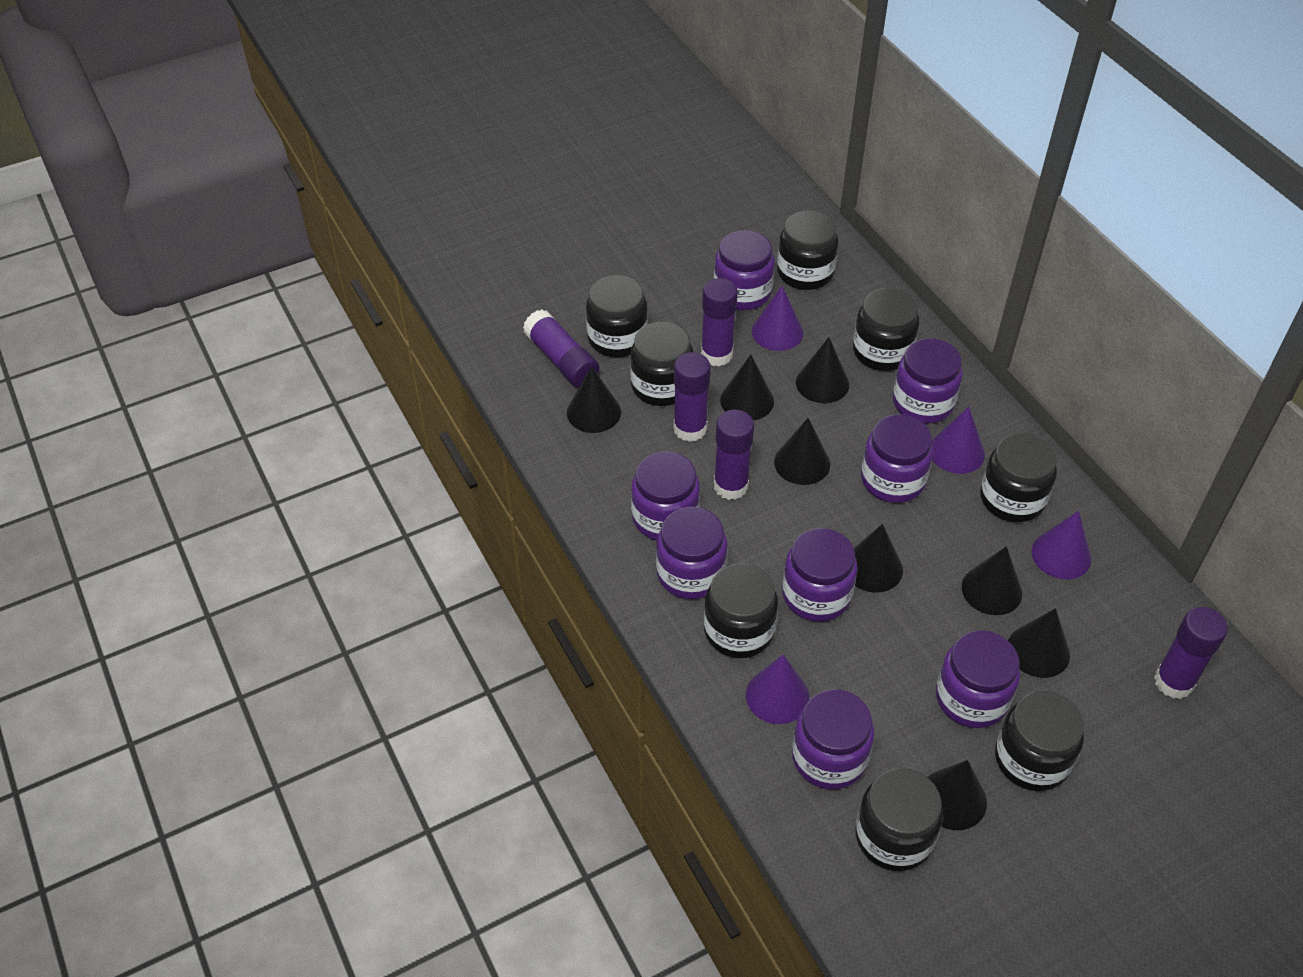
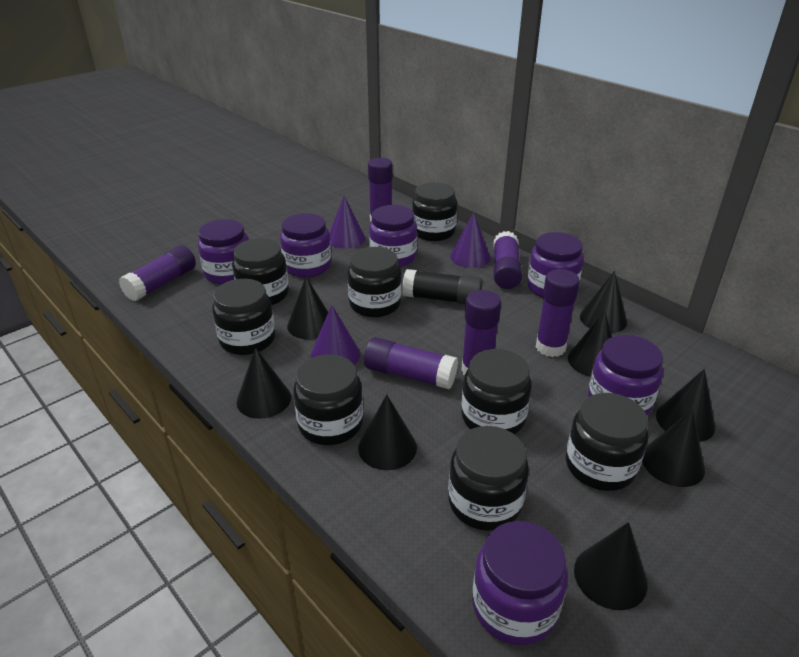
black glue stick: none = 0 -> [402,269,483,304] = 1
purple cone: [746,654,809,724] [752,286,803,351] [932,407,985,474] [1031,511,1091,579] = 4 -> [311,305,360,365] [329,196,365,249] [450,213,491,268] = 3
purple glue stick: [523,310,599,388] [673,352,711,442] [701,278,738,366] [714,410,754,500] [1154,607,1228,699] = 5 -> [119,245,196,301] [364,337,458,389] [368,158,393,222] [461,290,501,375] [494,231,522,289] [536,269,580,357] = 6
purple jar: [631,451,700,541] [656,507,727,599] [714,230,775,311] [782,528,858,622] [792,689,874,789] [861,414,933,503] [893,338,963,424] [936,630,1020,728] = 8 -> [198,219,249,285] [280,213,331,278] [369,205,417,267] [472,521,568,645] [527,232,584,298] [588,335,663,415] = 6

